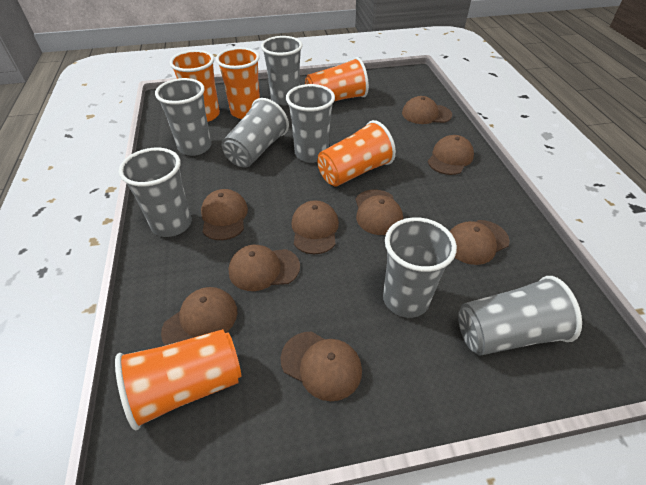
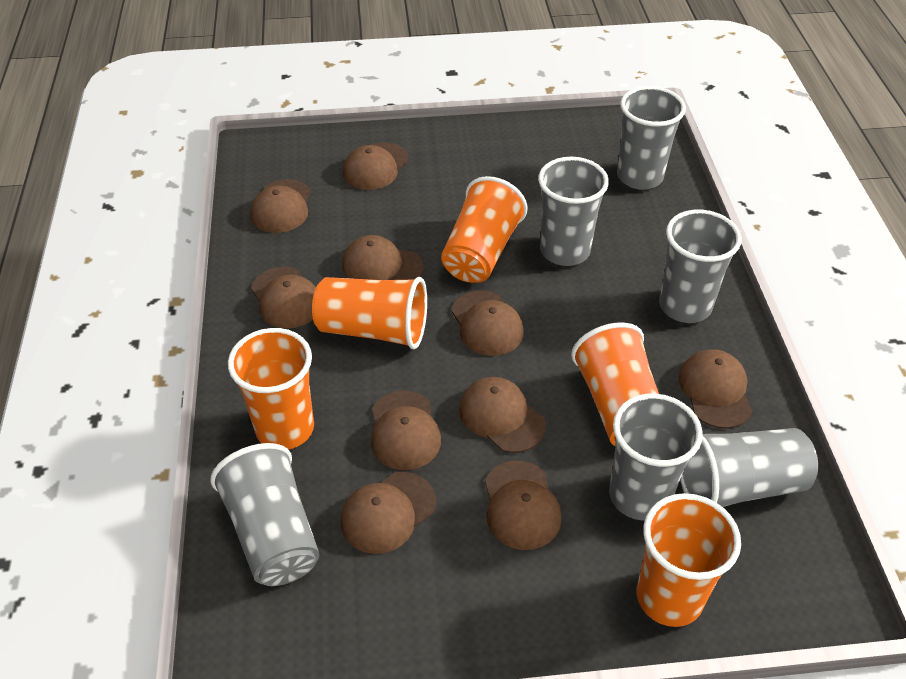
brown cap: [161,287,237,346] [201,189,248,240] [229,245,300,291] [280,331,362,401] [291,200,339,254] [355,190,403,235] [402,96,452,124] [428,135,474,175] [450,220,510,265] = 9 -> [250,179,311,233] [251,267,316,328] [341,472,436,554] [342,235,424,280] [343,142,409,190] [371,391,441,470] [451,291,524,356] [459,377,546,453] [485,461,562,550] [679,349,752,429] = 10
grey cup: [119,148,192,237] [155,78,211,156] [222,98,289,168] [261,36,303,105] [286,84,335,163] [383,217,457,318] [458,276,582,356] = 7 -> [210,443,319,586] [538,157,609,266] [609,393,703,520] [617,86,686,190] [659,210,742,323] [680,428,818,507] = 6

